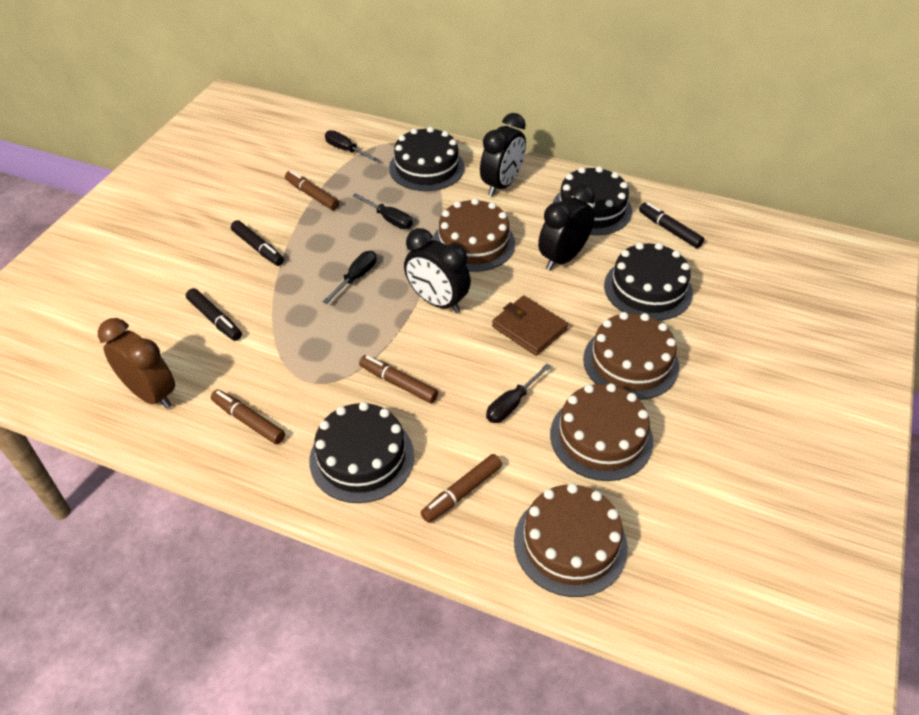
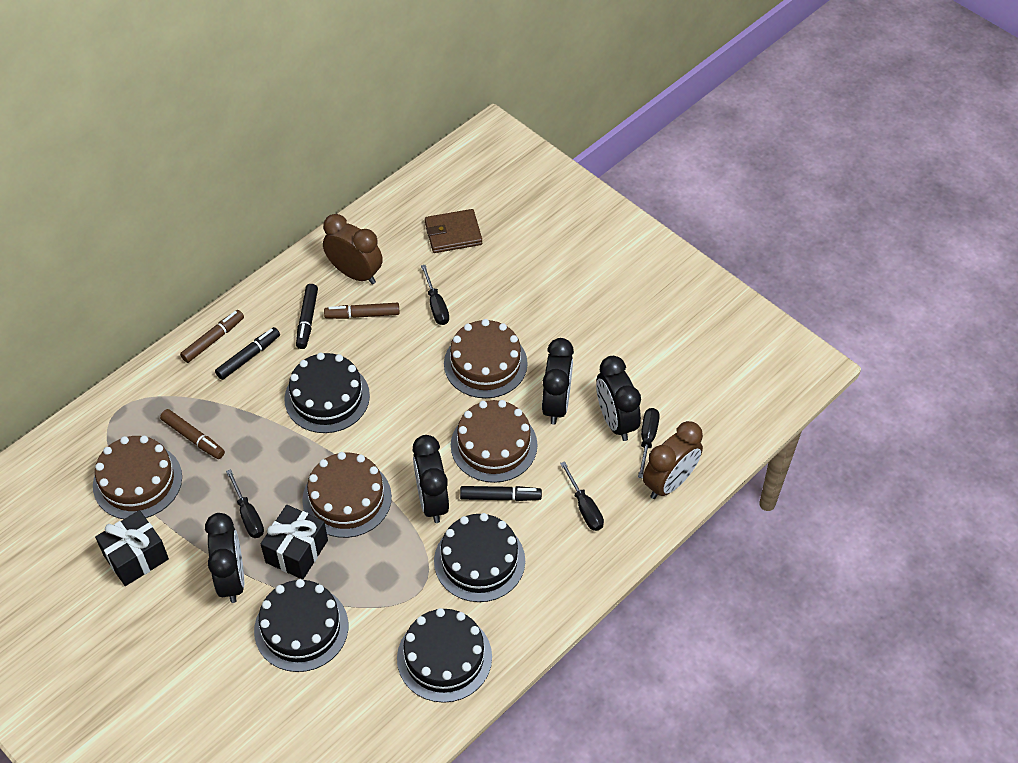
black clock: [404,228,471,313] [480,113,526,196] [538,184,595,271] = 3 -> [205,513,244,603] [413,435,449,523] [542,338,574,425] [596,356,641,441] = 4
black gift: none = 0 -> [95,510,169,586] [261,505,328,580] = 2
brown clock: [98,318,175,409] = 1 -> [323,214,383,284] [643,421,703,499] = 2
brown marker: [211,390,285,444] [285,170,339,210] [359,355,438,403] [421,454,502,523] = 4 -> [160,409,225,459] [180,310,244,363] [324,303,400,319] = 3

